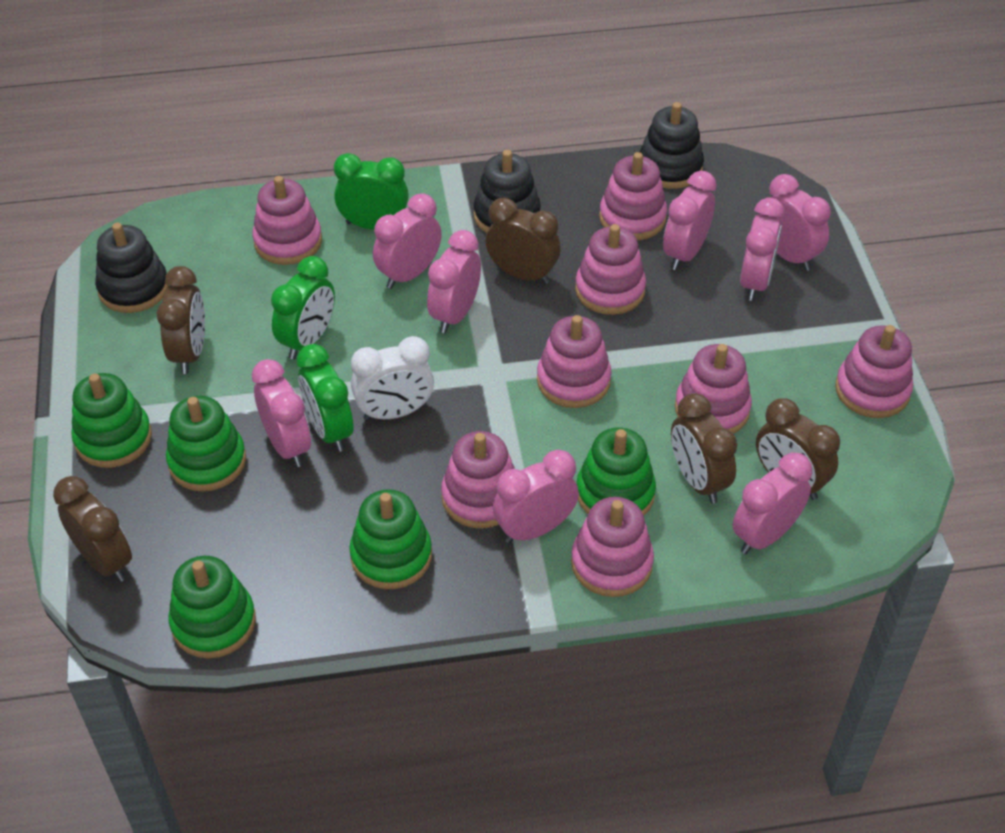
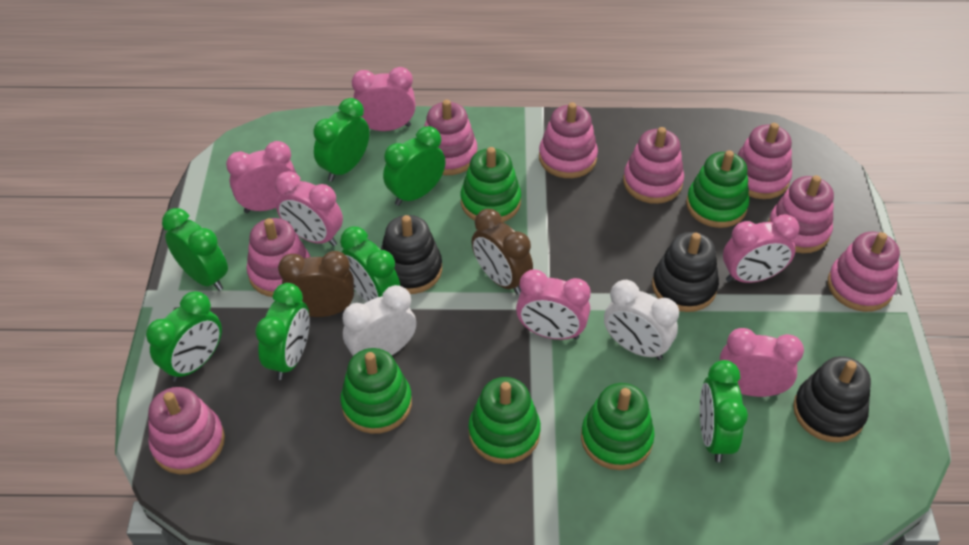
brown clock: [53,476,132,582] [157,266,205,374] [486,198,561,284] [671,393,737,503] [756,398,840,500] = 5 -> [278,251,354,317] [472,209,533,295] = 2
green clock: [271,256,335,359] [297,344,354,452] [334,153,409,230] = 3 -> [146,291,222,382] [162,208,228,291] [255,283,310,380] [313,98,369,182] [340,226,400,302] [383,126,446,206] [700,360,748,462] = 7
pink clock: [252,359,311,467] [373,193,442,289] [427,230,481,333] [493,450,579,543] [663,171,717,270] [733,453,812,554] [740,198,785,301] [764,174,831,271] = 8 -> [226,141,297,213] [275,171,343,246] [352,67,416,131] [516,270,591,340] [720,328,804,397] [723,214,799,283] = 6
white clock: [351,336,434,421] = 1 -> [343,285,416,356] [604,280,679,360] = 2

